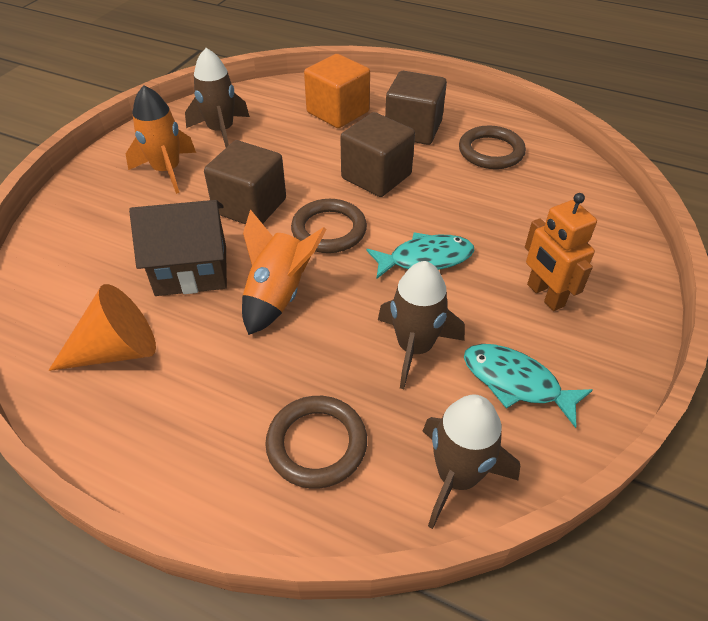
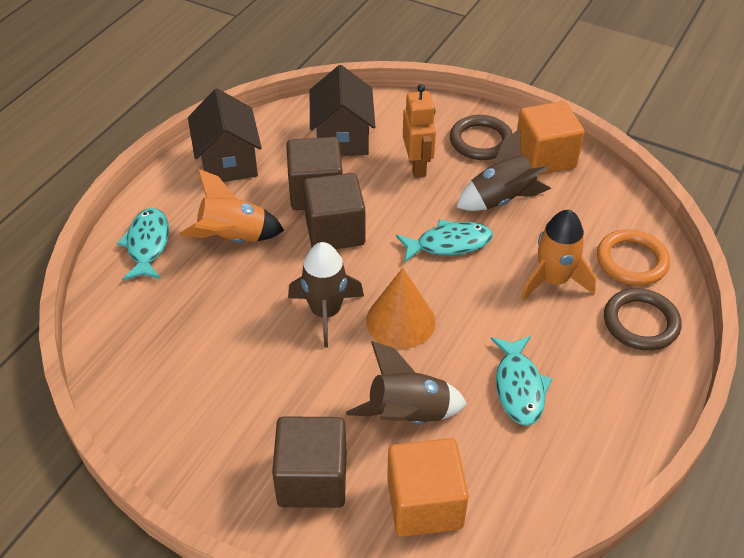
brown house: [129,200,227,296] = 1 -> [188,88,262,182] [310,65,375,156] = 2
brown ring: [265,396,367,489] [291,199,367,253] [459,125,526,169] = 3 -> [450,115,513,160] [604,288,681,351] = 2
orange cube: [304,54,370,128] = 1 -> [387,438,469,537] [517,101,585,175] = 2
orange ring: none = 0 -> [597,229,670,285] = 1
turquoise fish: [366,232,474,279] [464,344,593,428] = 2 -> [117,208,169,280] [396,220,493,262] [491,336,553,426] = 3

